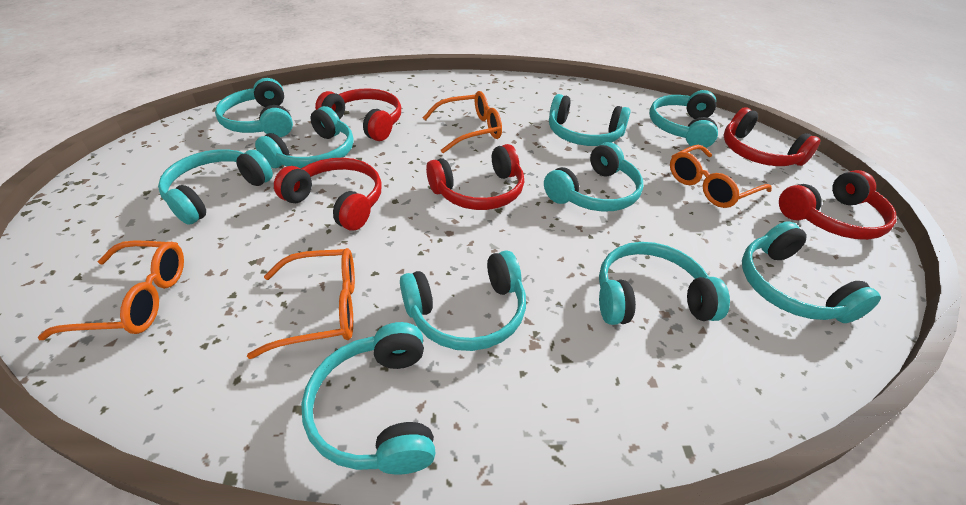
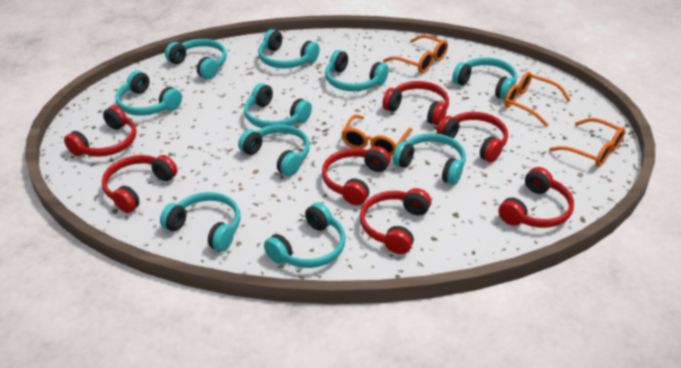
red headphones: [274,158,382,230] [315,89,401,141] [426,144,524,210] [723,107,821,166] [779,170,896,240] = 5 -> [64,105,137,157] [102,155,177,213] [322,146,391,205] [360,188,431,254] [382,81,449,126] [437,112,508,162] [499,167,574,228] = 7

